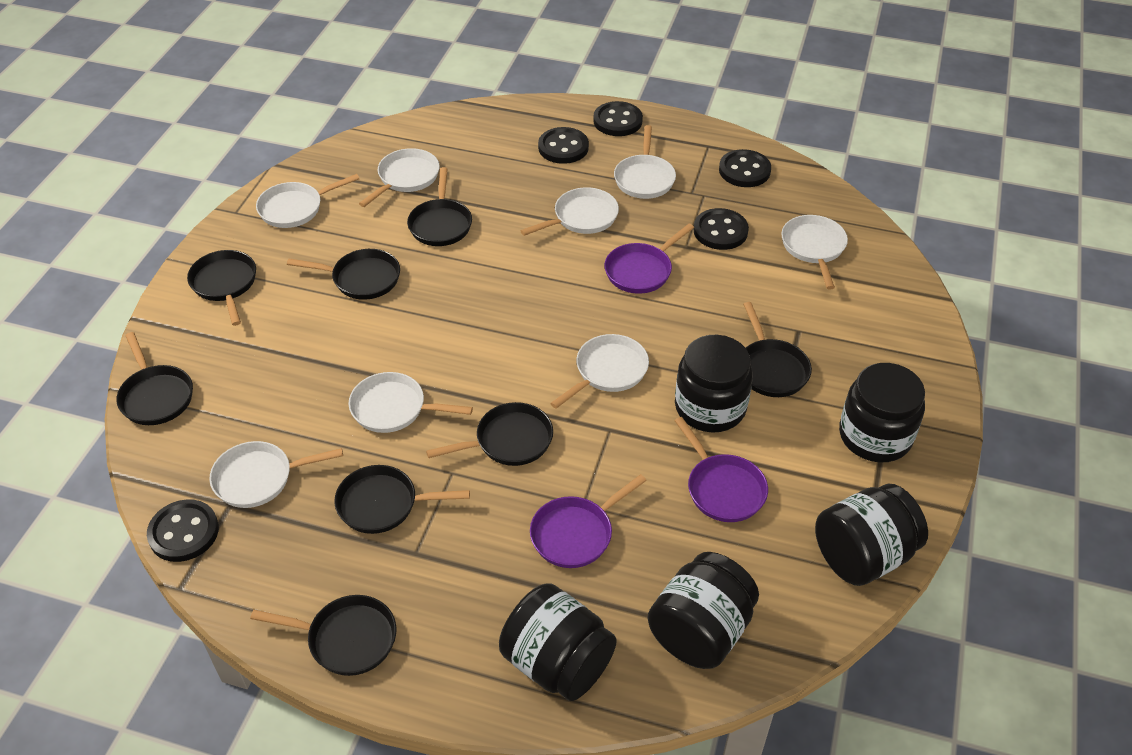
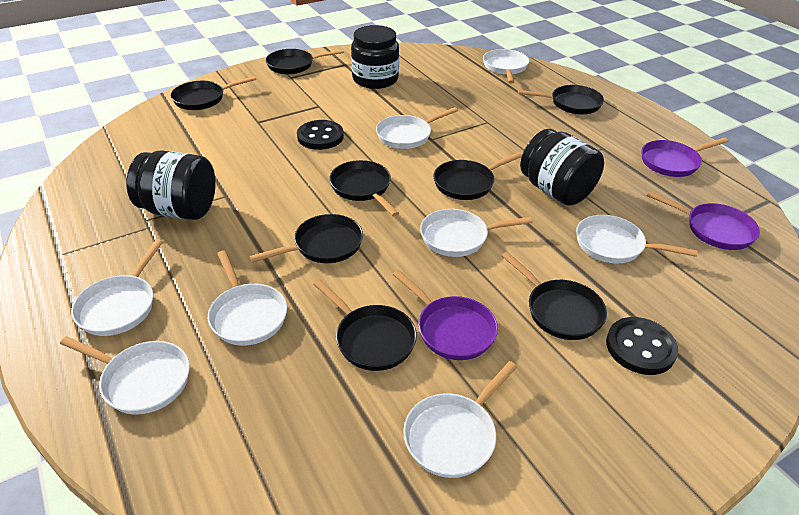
black button: [147,499,219,562] [538,127,589,164] [593,101,643,136] [693,208,749,250] [719,149,771,187] = 5 -> [297,120,344,150] [606,317,678,375] = 2
black jar: [499,583,617,701] [648,552,759,669] [675,335,753,433] [815,484,928,586] [839,363,925,462] = 5 -> [127,150,216,220] [351,25,399,89] [520,129,604,206] = 3

